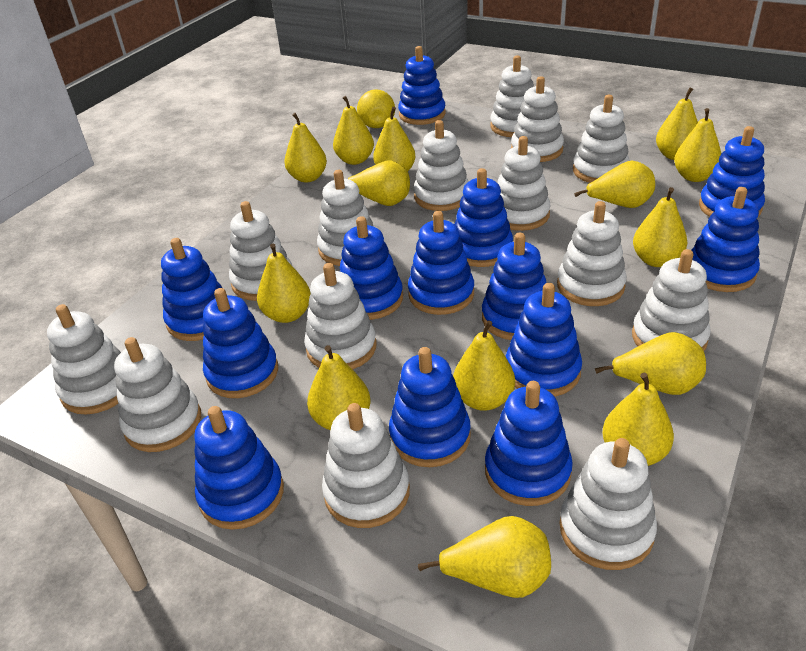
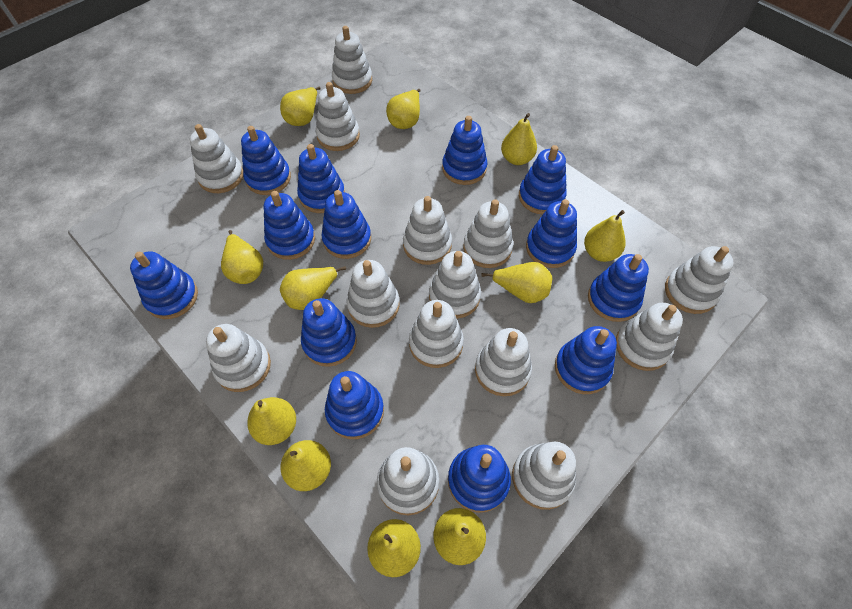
yellow pear: [257,243,311,323] [284,113,327,183] [307,345,371,430] [333,96,374,165] [348,160,410,206] [357,89,395,128] [373,107,416,172] [418,516,551,598] [453,320,515,411] [574,161,655,208] [595,332,706,395] [602,373,674,466] [633,187,687,267] [656,88,698,160] [674,108,721,182] = 15 -> [221,230,263,284] [247,397,296,445] [280,86,321,126] [280,266,346,310] [280,440,331,491] [367,519,421,577] [386,89,421,129] [433,508,486,565] [481,262,552,303] [501,113,537,165] [584,210,626,262] = 11

